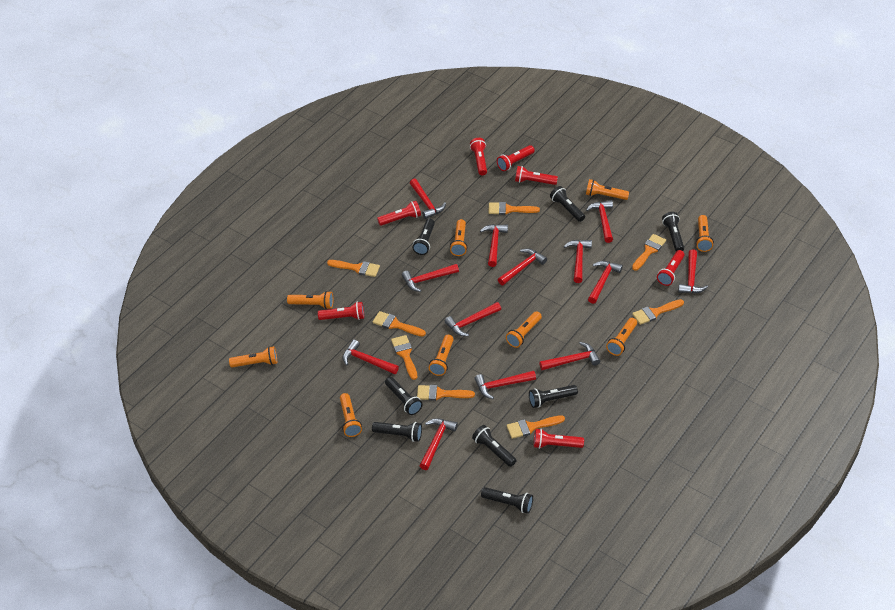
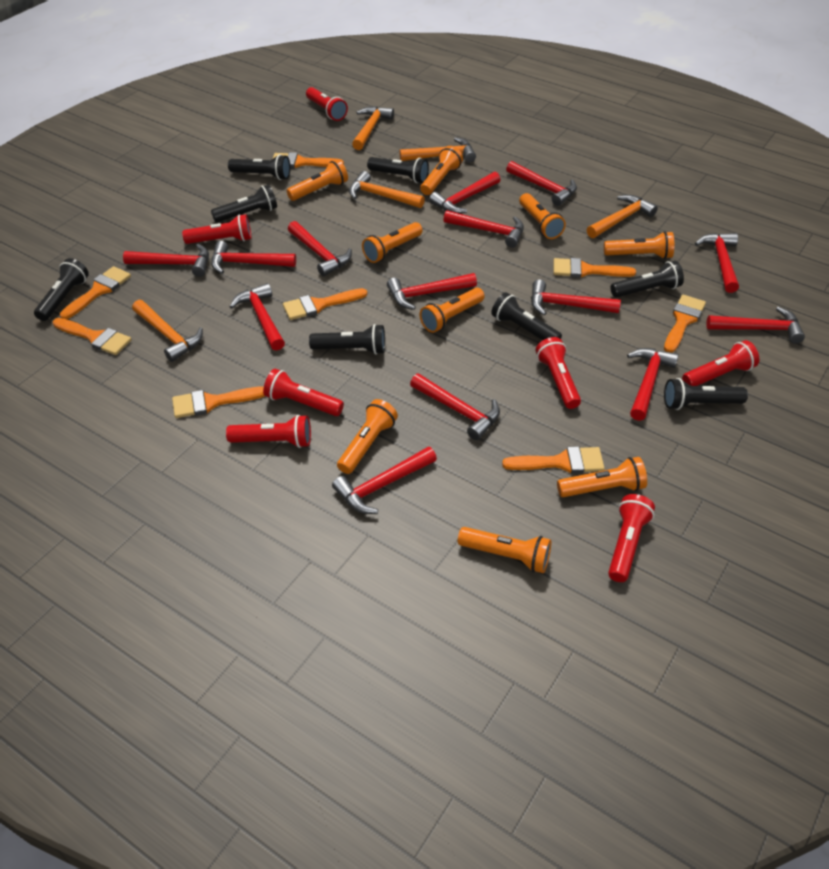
orange hammer: none = 0 -> [132,300,203,362] [349,171,425,208] [352,106,394,150] [399,137,476,162] [587,195,658,238] = 5
red hammer: [343,340,399,374] [402,264,459,292] [410,179,446,219] [420,418,458,470] [445,302,501,336] [474,371,536,399] [480,224,508,267] [498,248,547,285] [539,342,600,370] [564,240,592,283] [586,200,613,243] [588,261,623,304] [678,249,708,293] = 13 -> [123,244,209,277] [211,241,296,274] [229,283,285,351] [288,221,352,276] [332,447,437,514] [387,273,477,310] [410,373,500,440] [429,172,501,214] [443,210,524,248] [506,161,577,206] [531,279,621,315] [627,348,679,421] [695,233,739,293] [706,306,805,344] = 14

